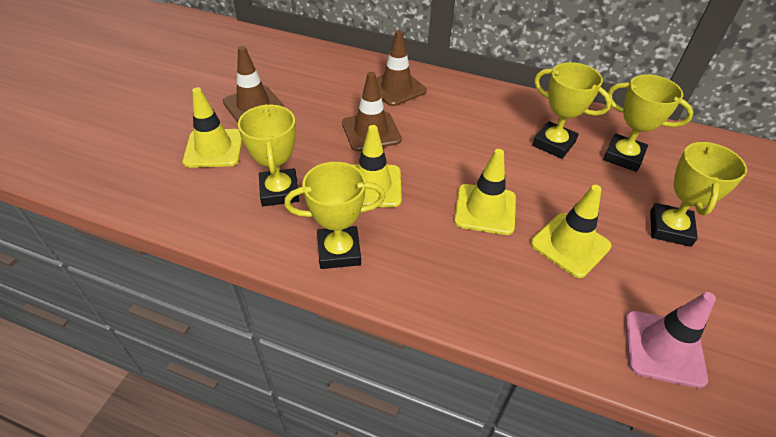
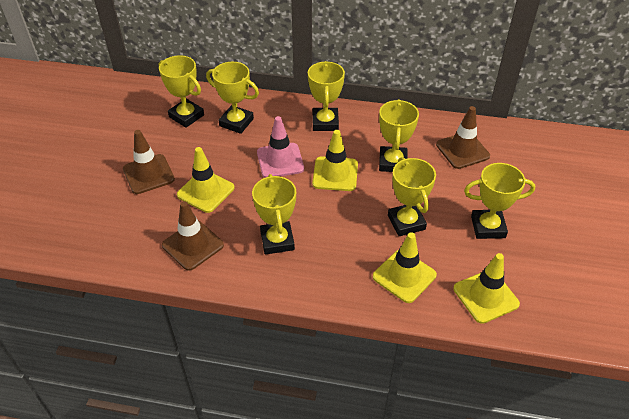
yellow trophy: [238,104,299,206] [284,162,386,269] [532,62,612,159] [603,75,694,172] [650,141,747,247] = 5 -> [159,55,204,128] [206,62,259,134] [252,174,296,255] [308,61,345,131] [379,99,419,172] [388,157,436,236] [464,163,535,239] = 7

